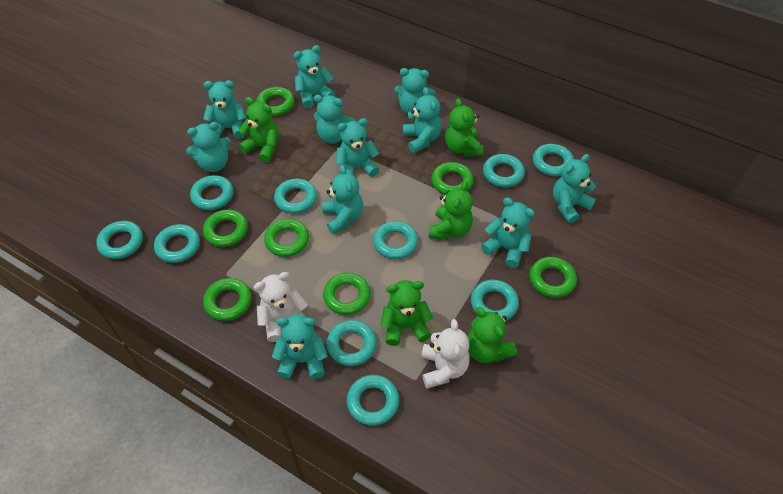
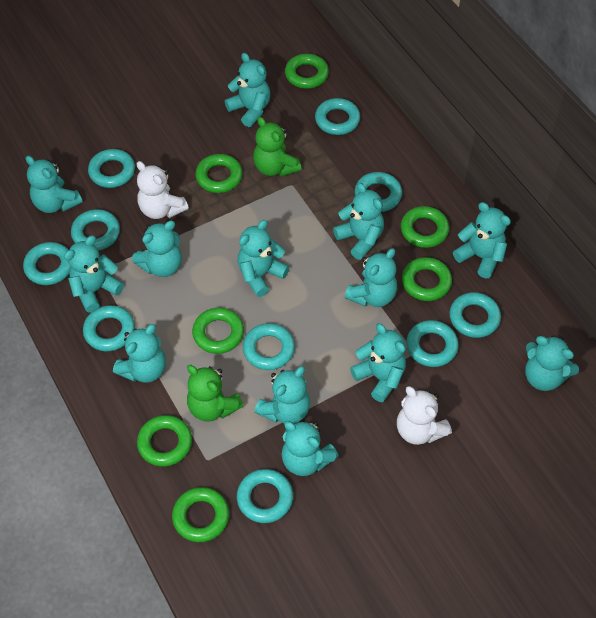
green teddy bear: [239,97,279,163] [380,280,433,346] [429,181,473,240] [445,98,483,156] [468,307,517,363] = 5 -> [187,365,244,422] [253,117,301,177] = 2
turquoise teddy bear: [186,122,231,172] [203,80,246,139] [272,314,328,379] [294,45,335,108] [314,95,355,144] [322,165,363,234] [336,118,379,177] [394,68,435,115] [403,87,442,153] [481,198,535,268] [553,154,596,223] = 11 -> [25,156,83,213] [64,236,124,312] [113,324,166,383] [132,221,182,277] [225,53,270,127] [238,220,289,297] [254,366,310,424] [281,420,338,476] [333,183,384,260] [344,248,397,307] [350,324,406,402] [453,202,511,278] [525,335,579,391] = 13

